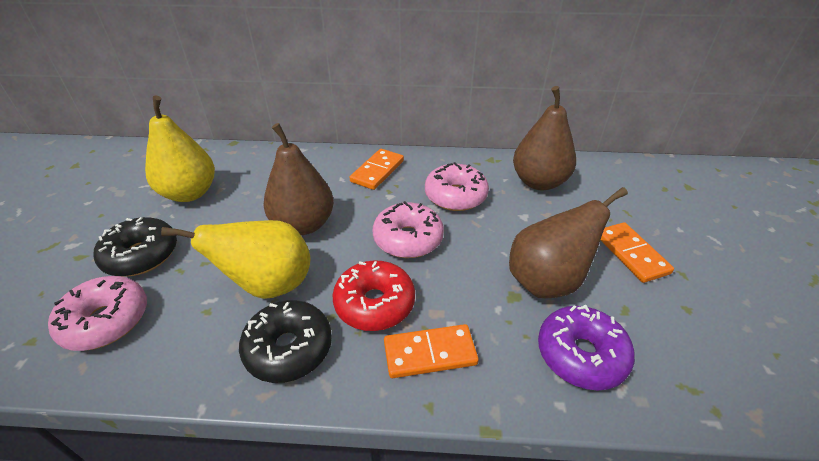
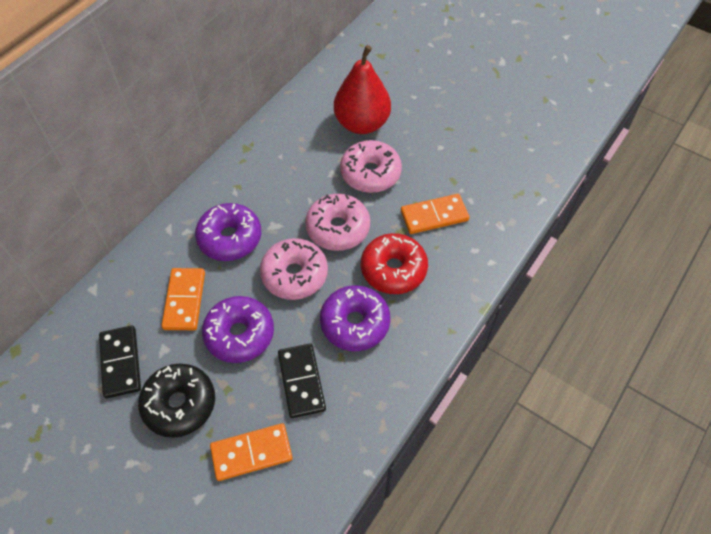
black domino: none = 0 -> [99,325,141,399] [278,343,326,418] = 2
black donut: [94,217,177,277] [239,300,332,383] = 2 -> [138,364,215,438] = 1
brown pear: [263,123,334,235] [509,187,628,299] [513,86,576,190] = 3 -> none = 0
purple donut: [538,305,635,390] = 1 -> [195,203,261,261] [202,296,274,363] [320,285,390,351] = 3
red pear: none = 0 -> [334,45,391,134] = 1
yellow pear: [145,96,215,202] [161,220,310,299] = 2 -> none = 0

